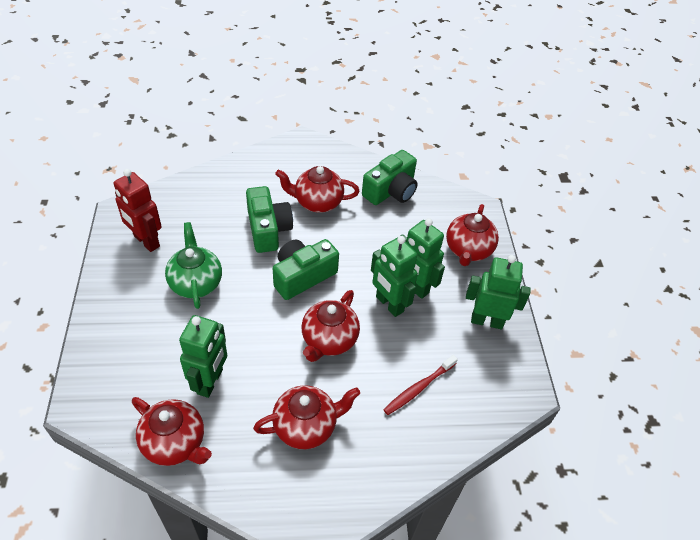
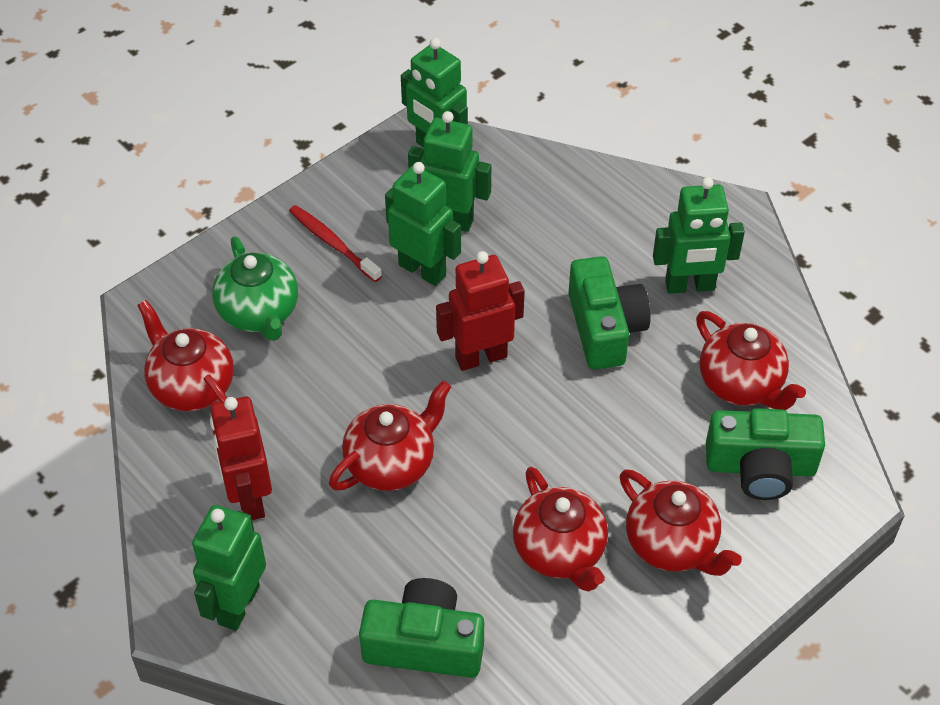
green robot: [179,315,227,398] [371,236,418,317] [401,218,445,299] [466,255,531,329] = 4 -> [192,505,266,631] [385,162,461,286] [401,38,468,148] [408,111,491,232] [653,177,745,294] = 5
red robot: [114,169,162,252] = 1 -> [210,397,272,520] [436,251,525,371] = 2

